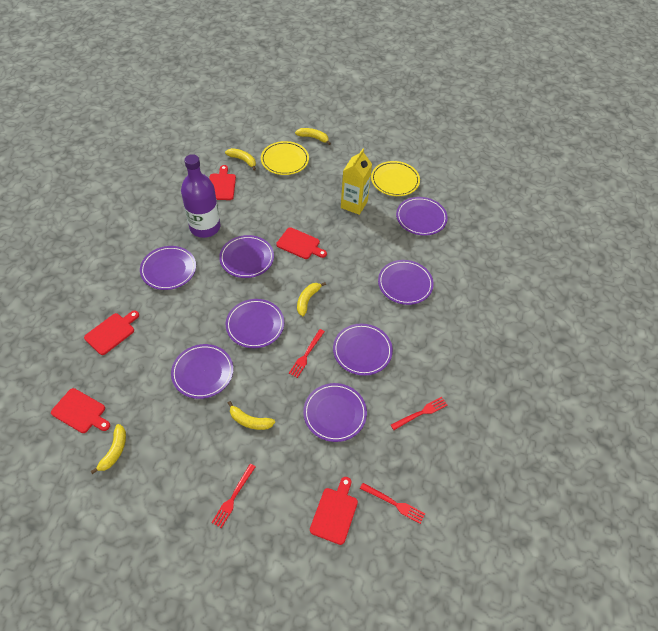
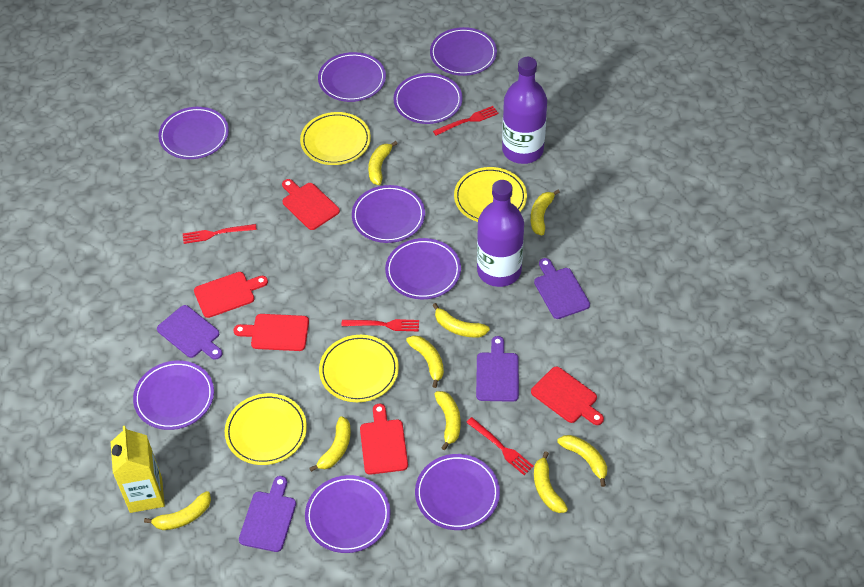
purple bottle: [181,154,220,238] = 1 -> [477,180,524,287] [502,57,547,164] = 2
purple cutting board: none = 0 -> [157,305,222,360] [239,476,296,552] [476,336,519,402] [534,258,590,319] = 4
purple plate: [140,246,196,290] [171,344,233,399] [219,235,274,278] [226,299,284,348] [303,383,367,442] [333,324,393,376] [378,260,434,305] [396,197,448,236] = 8 -> [133,361,214,430] [159,107,229,159] [305,475,391,553] [318,52,386,102] [352,185,425,243] [385,238,461,299] [394,73,463,124] [415,454,500,530] [430,27,497,76] = 9
yellow banana: [91,424,126,474] [225,148,256,170] [228,401,275,430] [295,128,331,145] [297,282,326,316] = 5 -> [144,491,211,530] [310,416,351,472] [368,141,398,185] [406,335,444,388] [433,303,490,338] [435,391,461,450] [531,190,560,236] [534,451,568,513] [557,435,607,487] = 9
yellow plate: [261,141,309,175] [371,161,420,196] = 2 -> [225,393,307,465] [300,112,371,165] [319,335,399,402] [454,167,527,222] = 4

